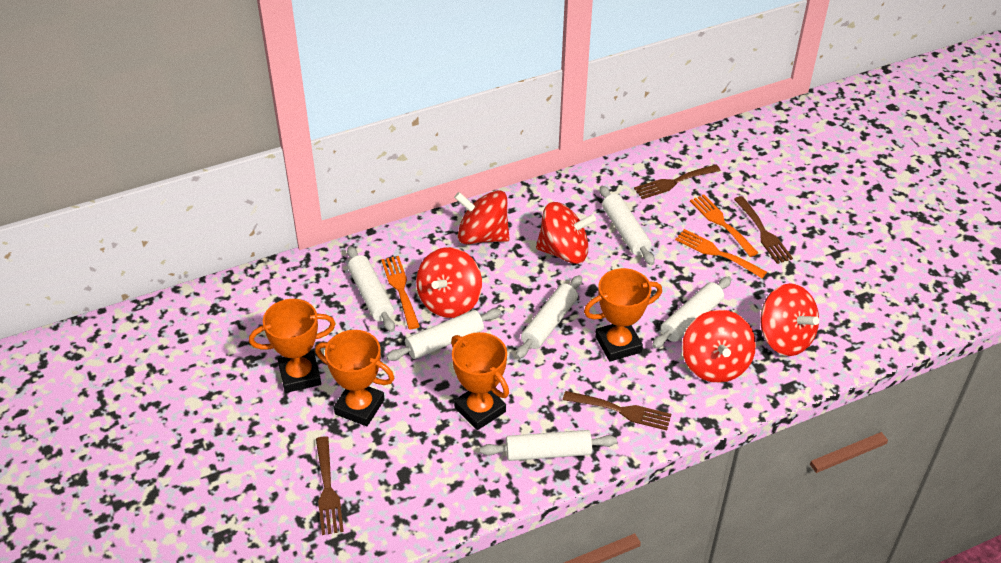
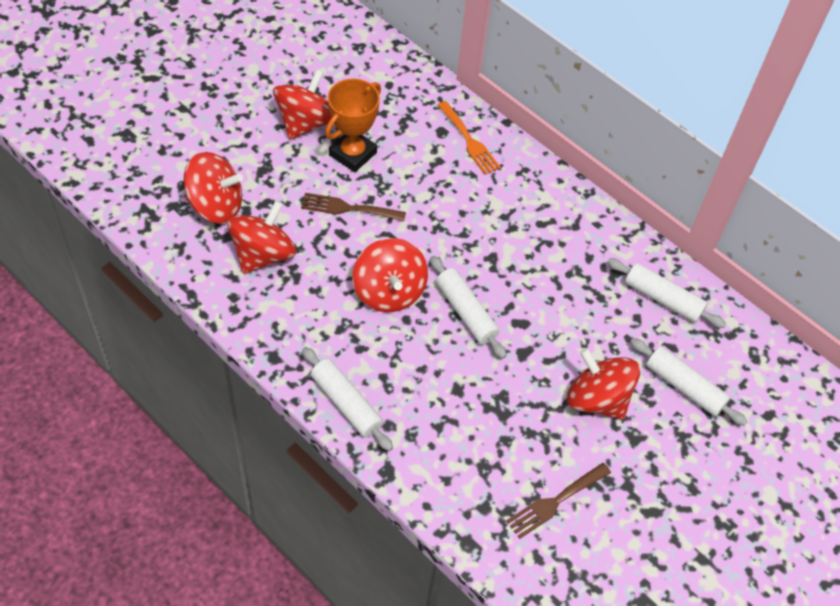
brown fork: [316,436,344,535] [563,391,671,431] [634,165,721,199] [734,196,793,264] = 4 -> [301,193,406,221] [506,463,611,539] = 2
orange fork: [381,256,420,329] [675,229,767,278] [690,195,758,257] = 3 -> [438,101,501,175] = 1
orange trophy: [249,299,336,393] [315,330,395,426] [451,332,509,430] [584,268,662,362] = 4 -> [325,78,381,172] = 1
white rolling pin: [347,246,395,332] [386,309,501,361] [480,430,617,461] [516,275,582,359] [600,186,655,265] [652,276,731,348] = 6 -> [302,347,393,451] [430,256,507,359] [607,258,726,328] [630,338,748,426] = 4

